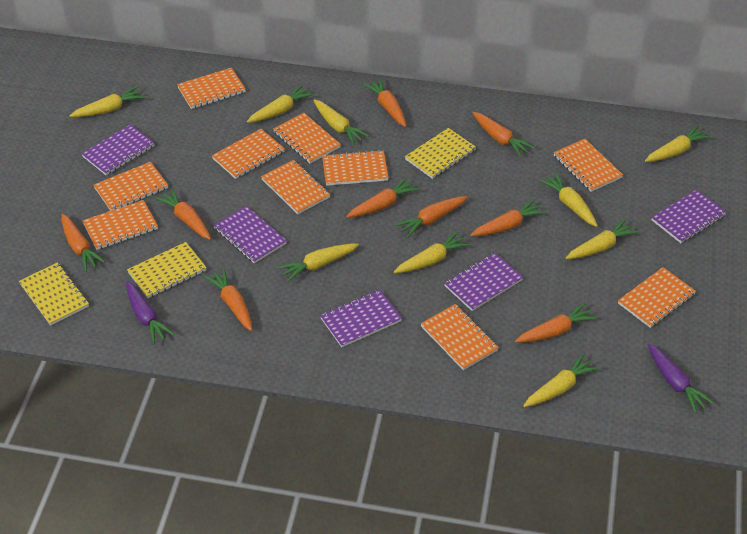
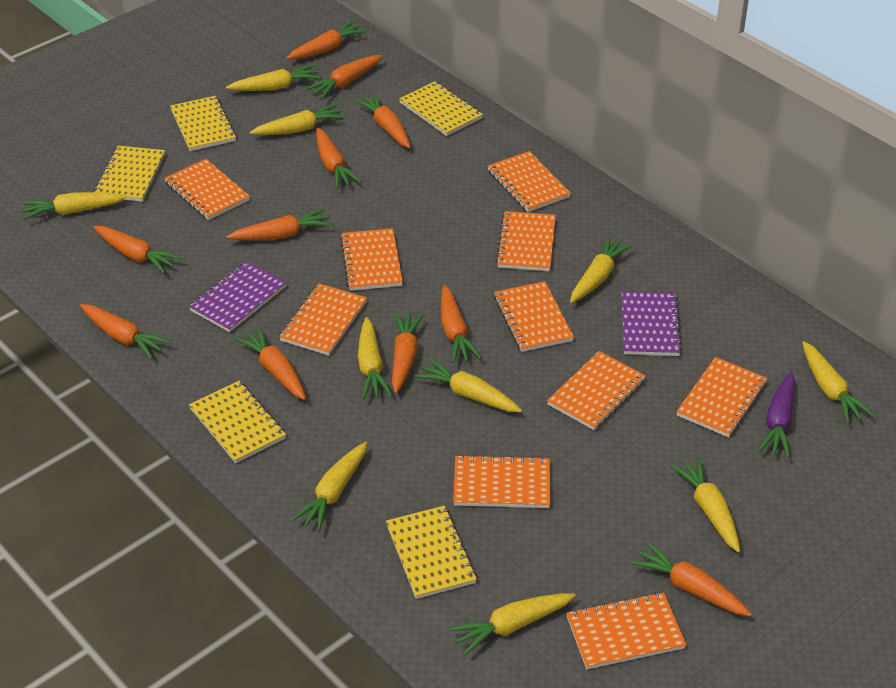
orange carrot: [61,214,106,271] [155,188,211,240] [204,268,252,331] [346,177,420,218] [363,78,406,127] [395,196,467,238] [470,199,546,236] [472,112,535,157] [515,303,598,343] = 9 -> [80,304,171,359] [93,226,182,273] [227,208,332,240] [234,327,306,400] [286,21,367,59] [306,55,383,99] [316,128,361,188] [354,93,410,148] [392,312,424,393] [440,285,481,363] [630,541,752,616] = 11
purple carrot: [126,281,175,344] [648,344,714,413] = 2 -> [758,372,795,458] = 1
purple notebook: [81,124,155,175] [214,206,287,264] [320,290,402,347] [444,253,523,311] [651,190,727,243] = 5 -> [189,261,286,332] [621,291,682,356] = 2
yellow carrot: [70,86,145,117] [247,84,314,123] [278,243,359,282] [313,99,369,145] [394,231,471,273] [523,353,600,407] [539,172,598,227] [566,219,639,259] [645,125,711,162] = 9 -> [22,192,126,220] [226,65,320,91] [250,103,346,135] [291,442,367,532] [358,317,392,399] [415,358,522,412] [450,593,576,655] [570,236,633,303] [670,457,740,553] [802,341,874,424] = 10
yellow notebook: [19,262,89,326] [127,242,207,298] [405,128,476,179] = 3 -> [94,146,165,202] [170,96,237,151] [189,381,286,463] [386,506,477,599] [399,81,483,136] = 5

